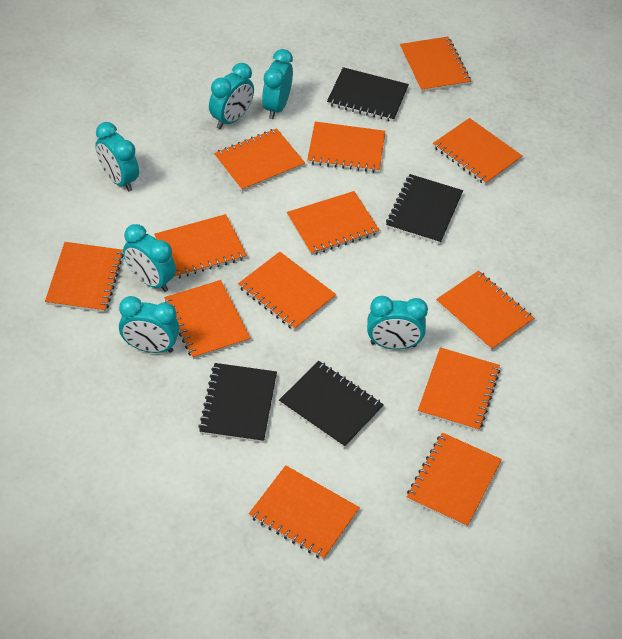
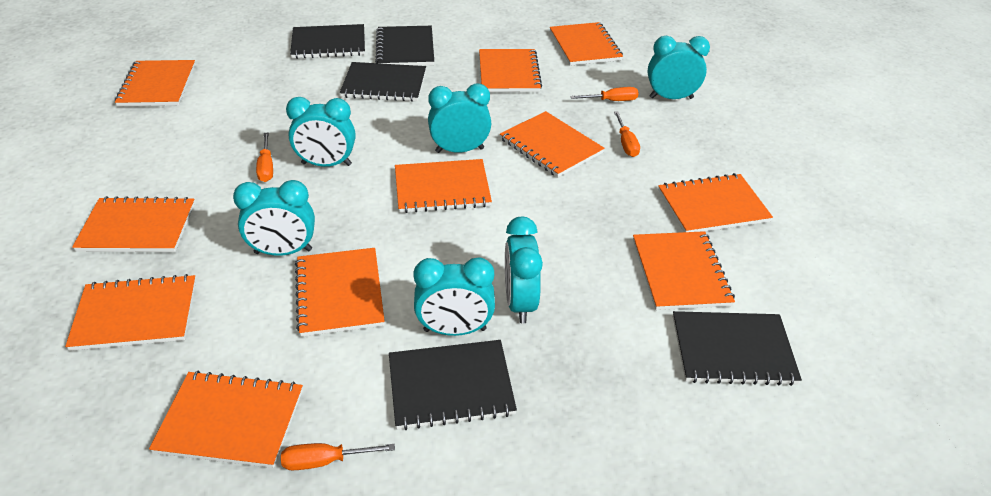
black notebook: [198,363,277,443] [279,361,384,448] [327,67,409,122] [386,174,463,244] = 4 -> [290,24,365,59] [340,62,426,102] [375,26,434,66] [389,340,517,430] [673,311,802,386] = 5
orange notebook: [45,242,124,313] [154,214,247,279] [164,280,251,359] [214,128,305,192] [238,252,336,331] [249,465,360,560] [287,191,380,255] [307,122,385,173] [400,37,471,92] [407,432,502,527] [418,347,500,431] [433,118,522,185] [436,270,534,351] = 13 -> [65,274,196,351] [72,196,195,252] [115,60,195,107] [149,371,303,468] [295,248,385,337] [395,159,492,213] [479,49,542,92] [500,111,605,177] [550,22,623,66] [633,231,735,310] [658,173,773,232] = 11
orange screwdriver: none = 0 -> [256,132,273,182] [281,443,395,471] [570,87,639,101] [614,111,640,157] = 4

